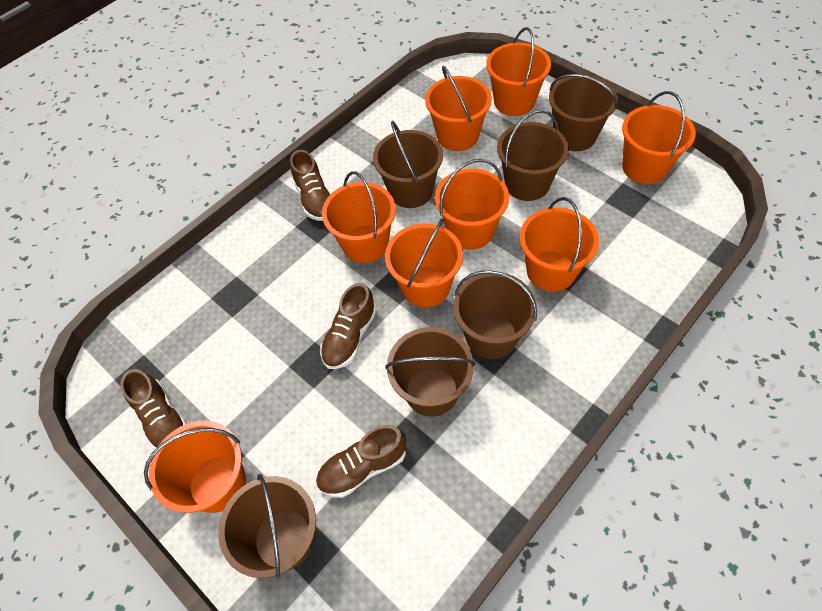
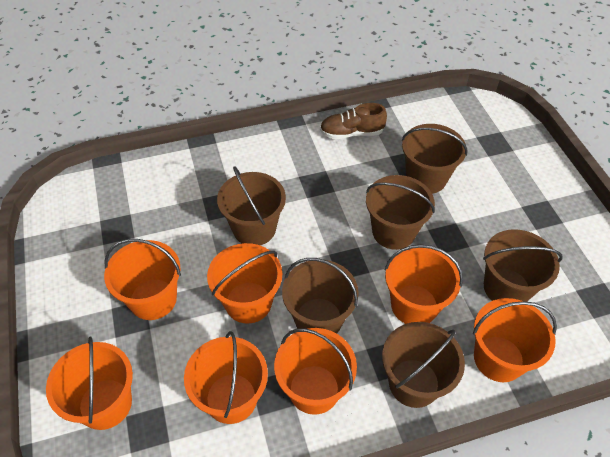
brown shoe: [120,369,187,449] [290,150,330,221] [316,425,406,498] [320,283,377,369] = 4 -> [320,103,387,139] = 1
orange bucket: [144,421,246,513] [322,171,396,263] [385,218,463,307] [425,66,492,151] [435,159,509,250] [486,27,551,116] [519,197,599,292] [622,91,696,184] = 8 -> [46,336,133,430] [104,239,181,320] [184,331,268,424] [207,243,282,324] [274,328,357,415] [385,244,463,324] [473,298,557,382] = 7

